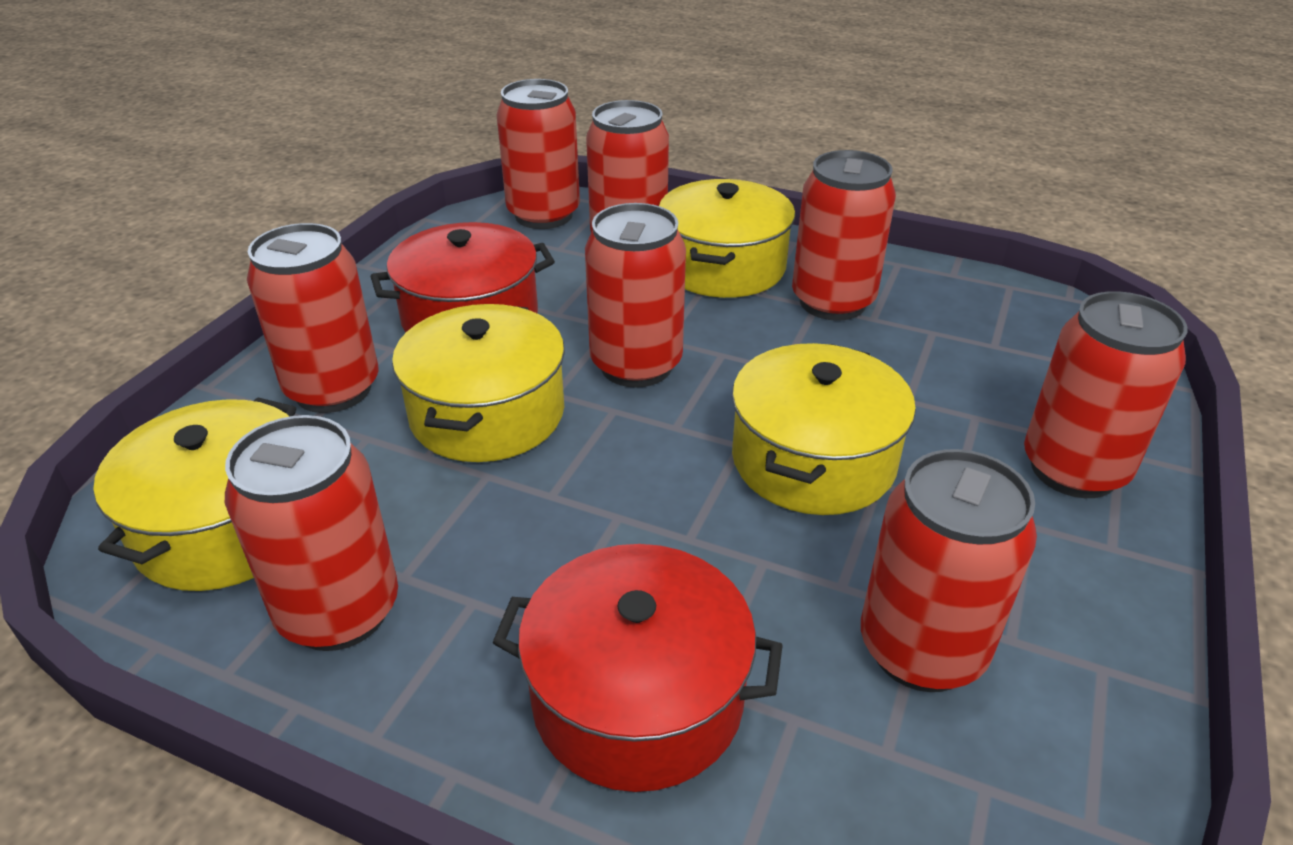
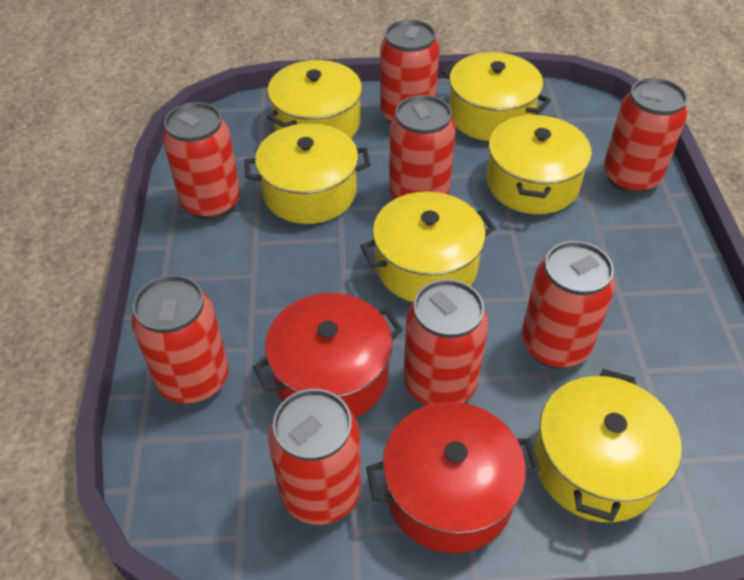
yellow pot: [93,398,296,591] [392,304,565,462] [659,179,795,298] [732,343,916,515] = 4 -> [245,123,370,224] [267,60,362,138] [360,192,496,302] [442,52,551,141] [486,113,592,214] [534,369,682,522] = 6

